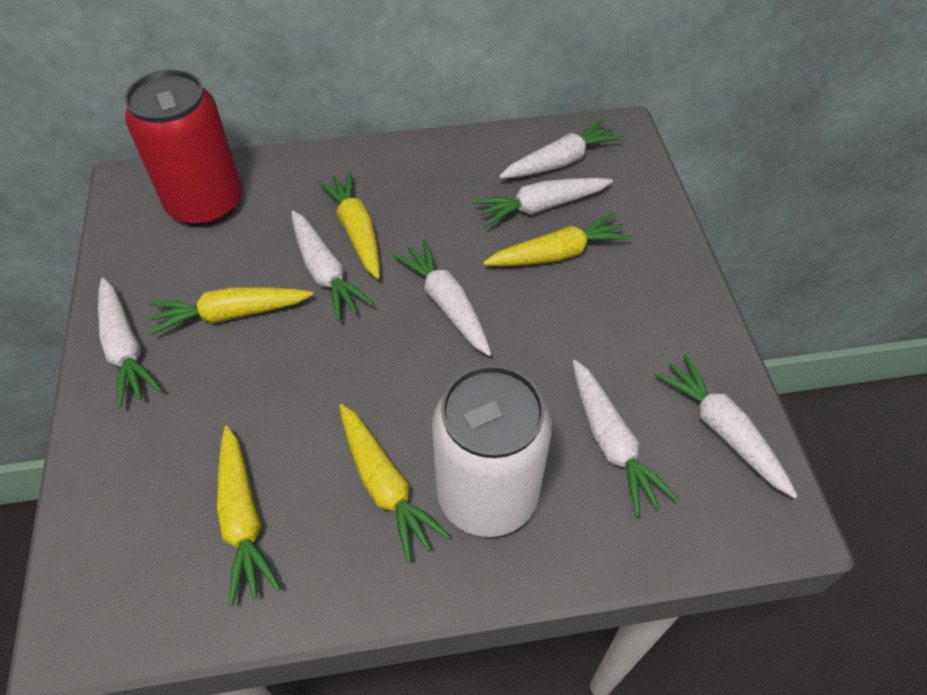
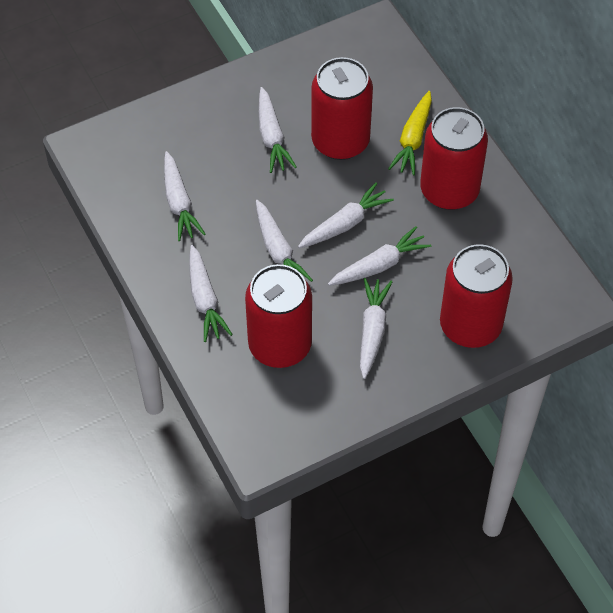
red can: [124,70,242,226] = 1 -> [245,264,312,368] [311,57,373,160] [420,107,488,210] [440,244,513,348] = 4
white can: [432,365,552,537] = 1 -> none = 0
yellow carrot: [149,287,313,335] [217,426,281,606] [317,171,380,279] [339,404,450,563] [483,212,631,266] = 5 -> [388,91,432,176] = 1

